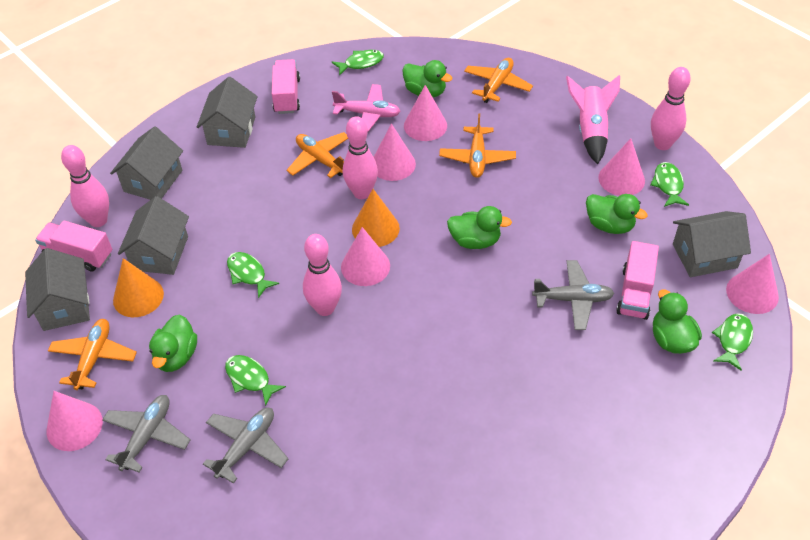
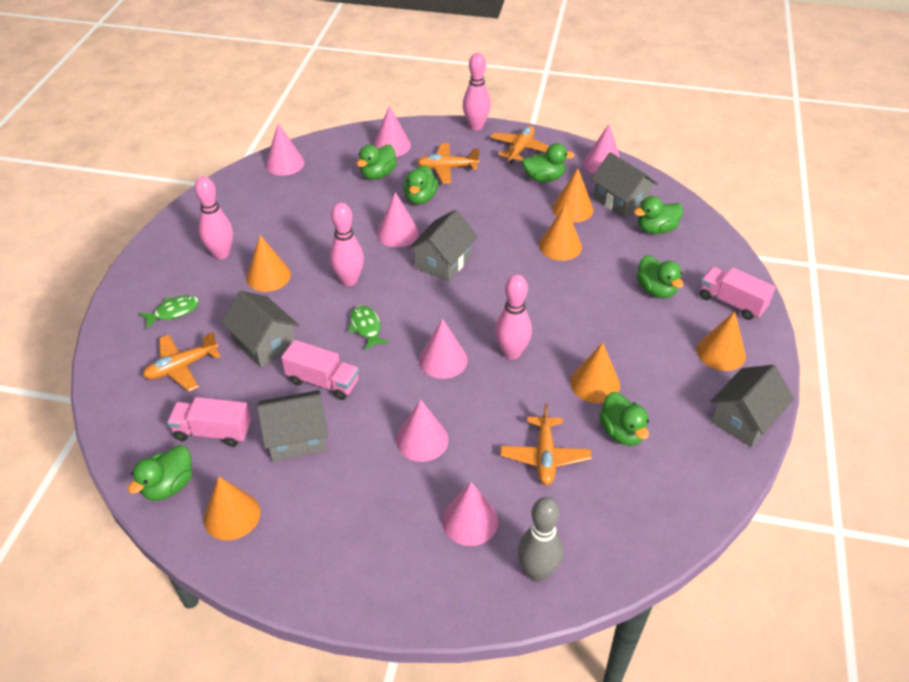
green duck: [149,315,197,372] [402,60,452,98] [447,206,512,249] [586,194,648,234] [653,289,702,354] = 5 -> [128,445,192,501] [356,145,397,180] [403,165,438,204] [522,143,575,182] [599,392,649,446] [634,196,683,234] [636,255,684,298] = 7
green fish: [225,355,286,406] [227,252,279,298] [332,50,384,76] [650,162,689,207] [712,313,753,371] = 5 -> [139,295,199,329] [348,305,389,350] = 2
grey bowling pin: none = 0 -> [518,497,563,582] = 1
grey plane: [102,395,190,472] [203,407,288,484] [532,260,614,330] = 3 -> none = 0
orange cone: [113,258,164,317] [352,189,400,247] = 2 -> [203,477,261,540] [246,235,291,292] [539,205,582,261] [552,168,593,222] [570,342,620,403] [697,311,746,371] = 6
pink cone: [46,391,103,451] [341,227,390,286] [374,124,416,181] [404,85,447,141] [598,138,645,196] [726,254,779,314] = 6 -> [265,123,304,176] [373,105,411,157] [377,192,419,247] [396,399,449,462] [419,319,467,379] [442,482,498,546] [584,124,620,174] = 7
pink plane: [332,84,401,132] = 1 -> none = 0
pink rocket: [566,75,620,164] = 1 -> none = 0

